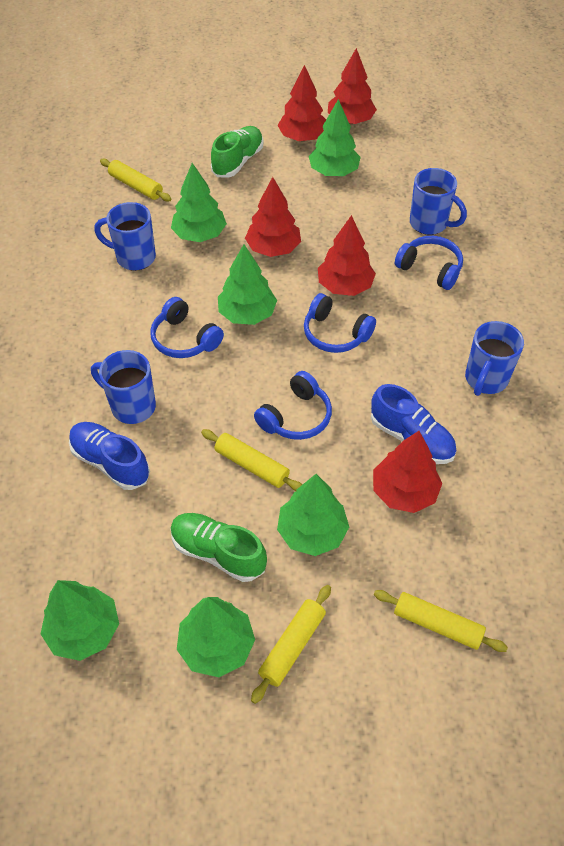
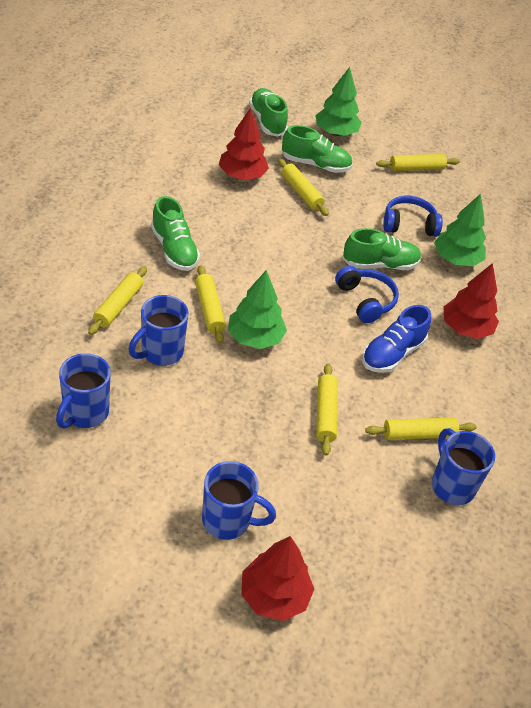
blue headphones: [150,297,224,358] [254,371,332,440] [304,293,376,353] [395,236,463,290] = 4 -> [335,266,399,323] [383,196,443,237] = 2
blue shoe: [69,422,150,490] [371,384,456,464] = 2 -> [362,305,431,373] = 1
green shoe: [171,513,267,582] [211,126,263,178] = 2 -> [151,196,200,271] [249,88,288,137] [282,125,353,173] [343,228,422,270] = 4
green tree: [41,580,119,661] [171,163,227,242] [177,597,255,677] [218,244,277,325] [277,474,349,556] [309,99,361,176] = 6 -> [228,270,287,349] [315,67,362,136] [434,194,486,266] = 3
red tree: [245,177,301,257] [277,65,326,141] [318,215,376,296] [328,48,377,124] [373,431,442,513] = 5 -> [219,108,269,180] [241,536,314,621] [443,263,499,339] = 3
yellow rolling pin: [100,159,171,201] [201,429,302,491] [251,585,331,704] [374,590,508,652] = 4 -> [88,266,147,335] [195,265,226,344] [278,159,329,216] [316,363,338,456] [365,418,477,440] [376,154,460,171] = 6

